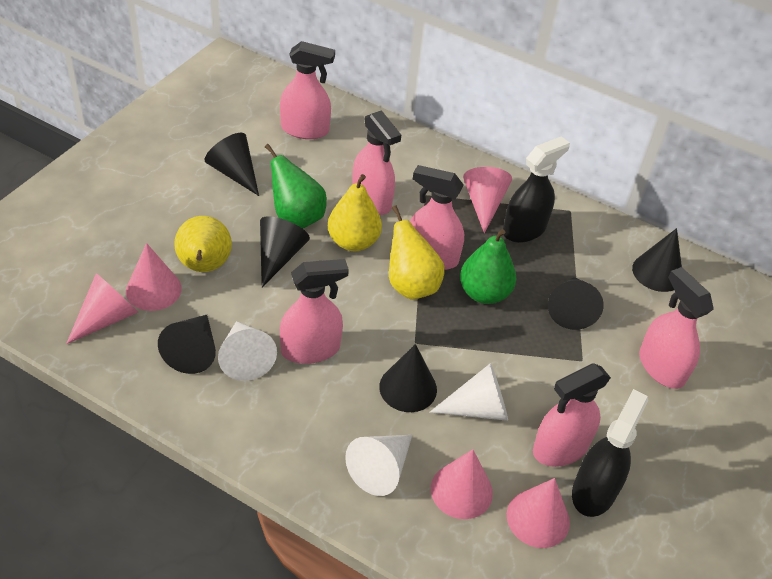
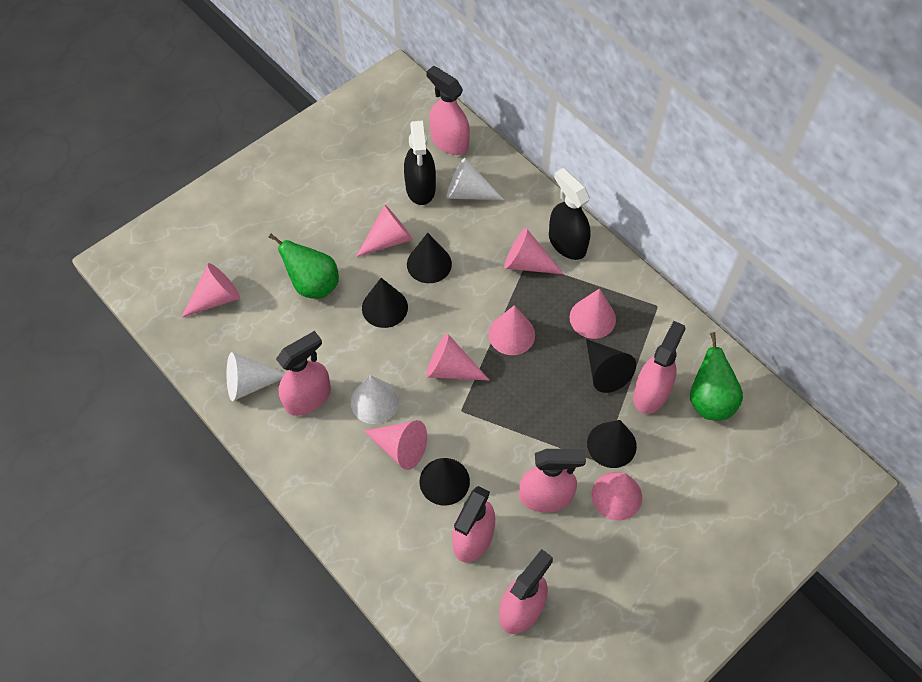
black cone: [158,315,216,374] [205,133,259,196] [260,216,310,287] [379,344,437,412] [548,277,603,330] [632,228,682,292] = 6 -> [362,278,408,328] [407,233,452,283] [419,458,470,506] [586,339,636,393] [587,420,637,468] = 5
pink cone: [66,273,138,344] [126,243,182,311] [431,449,493,519] [463,167,512,233] [507,478,570,548] = 5 -> [181,263,240,318] [356,205,413,257] [364,420,427,470] [426,334,490,381] [488,305,535,355] [504,228,564,274] [570,288,616,339] [591,472,642,521] = 8
yellow pear: [174,216,232,272] [328,174,382,251] [389,205,445,300] = 3 -> none = 0

